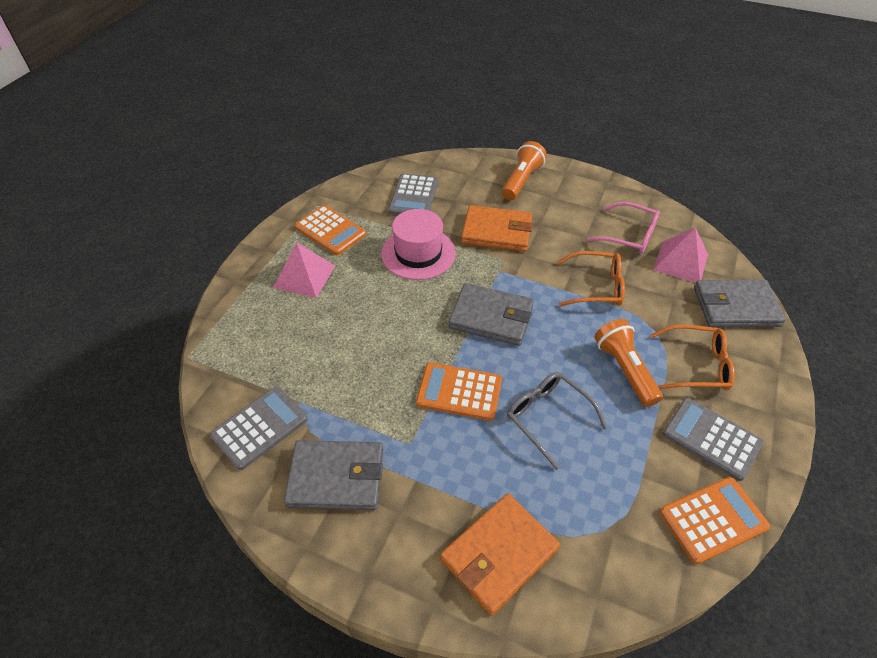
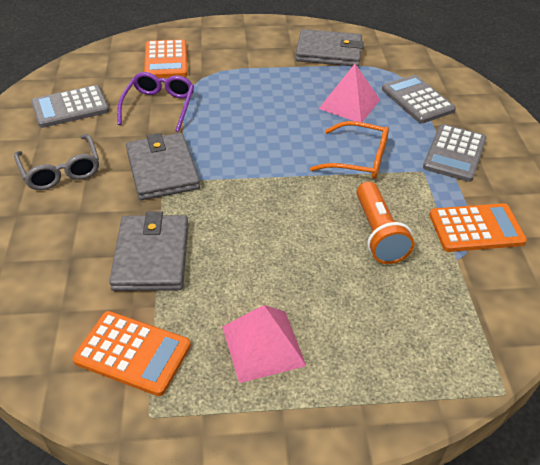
orange flashlight: [502,141,547,200] [594,319,663,407] = 2 -> [357,182,414,264] = 1
orange glasses: [557,251,625,306] [650,325,735,390] = 2 -> [310,121,389,179] = 1
orange wallet: [440,493,560,616] [461,205,533,252] = 2 -> none = 0
pink glasses: [587,202,660,254] = 1 -> none = 0
pink hat: [381,209,456,280] = 1 -> none = 0
purple glasses: none = 0 -> [117,72,194,132] = 1

